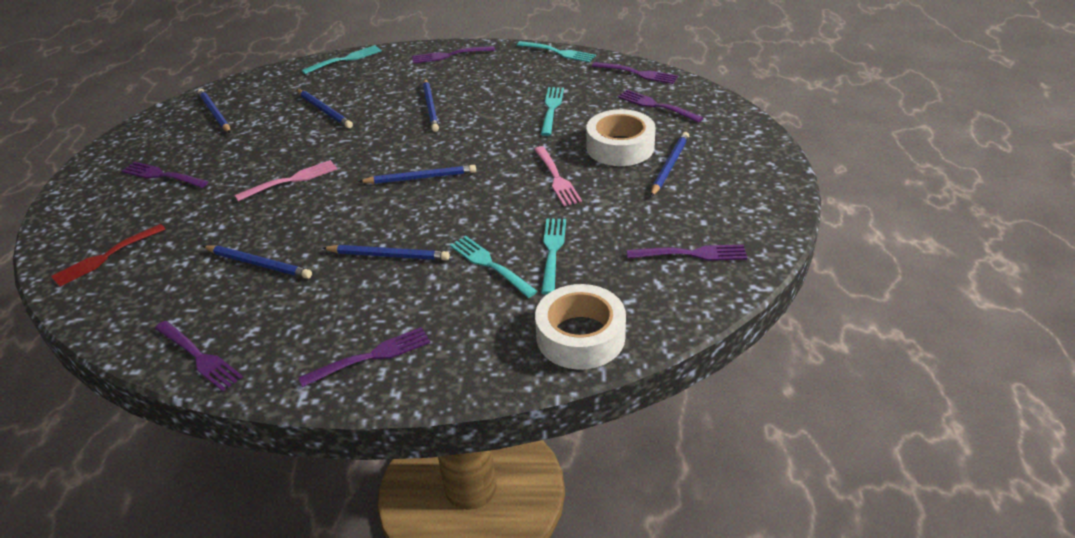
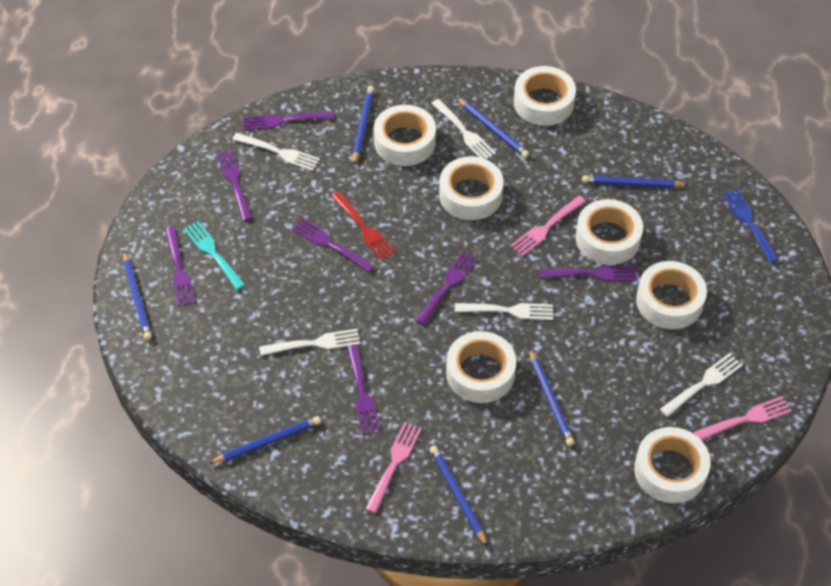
blue fork: none = 0 -> [722,189,779,263] = 1
pink fork: [235,160,337,201] [534,146,582,206] = 2 -> [365,422,422,513] [510,196,586,256] [693,396,791,440] = 3
turquoise fork: [301,45,382,74] [450,236,538,298] [517,41,596,63] [541,87,564,136] [541,219,566,295] = 5 -> [184,221,245,290] = 1
white fork: none = 0 -> [233,133,320,171] [259,329,360,356] [431,99,496,159] [455,303,553,320] [660,353,743,417] = 5
white tape: [535,284,626,370] [586,109,656,166] = 2 -> [374,105,436,166] [439,156,504,220] [446,331,516,403] [514,66,576,126] [576,199,643,265] [634,427,711,503] [636,261,707,329] = 7

